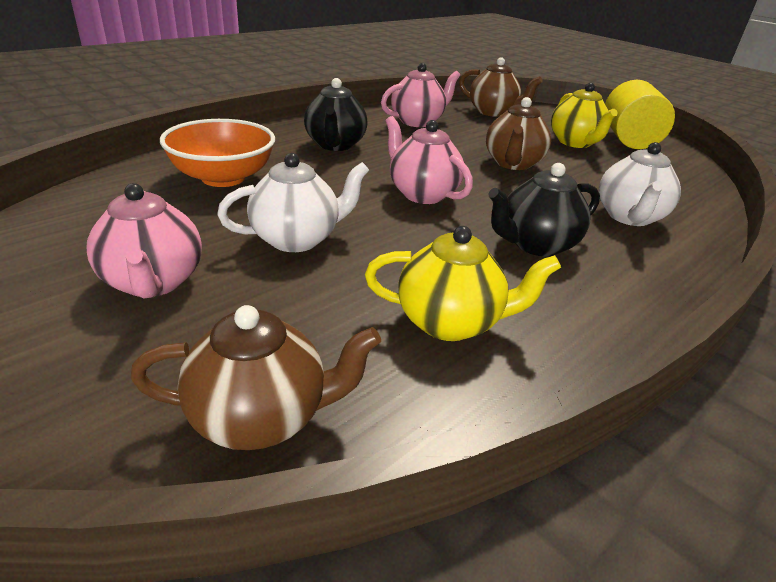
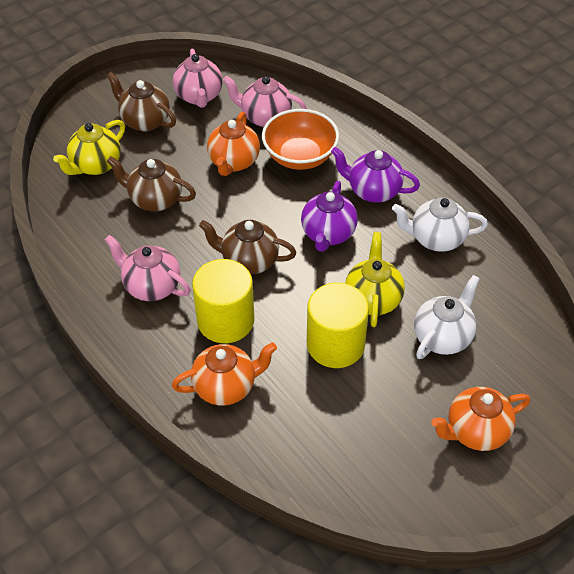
black teapot: [304,78,367,151] [489,163,600,256] = 2 -> none = 0
orange teapot: none = 0 -> [172,342,277,406] [207,112,260,176] [431,387,530,451] = 3
purple teapot: none = 0 -> [301,181,358,252] [331,147,420,203] = 2
yellow cylinder: [605,80,675,149] = 1 -> [192,259,254,343] [307,283,369,368] = 2

